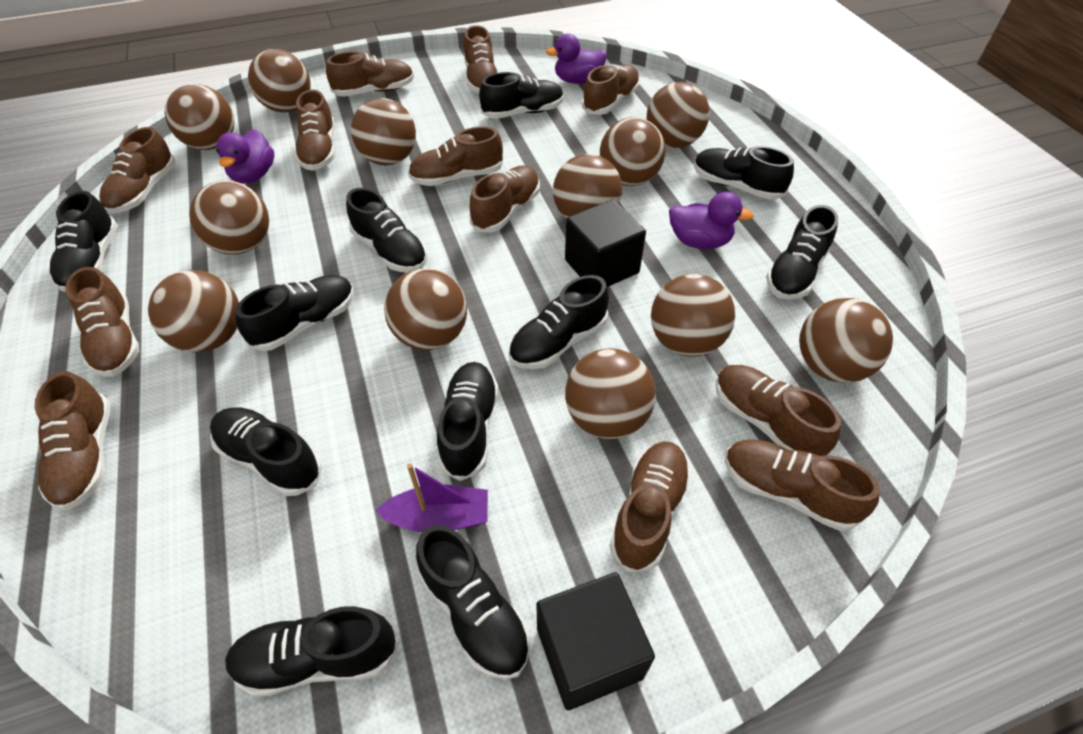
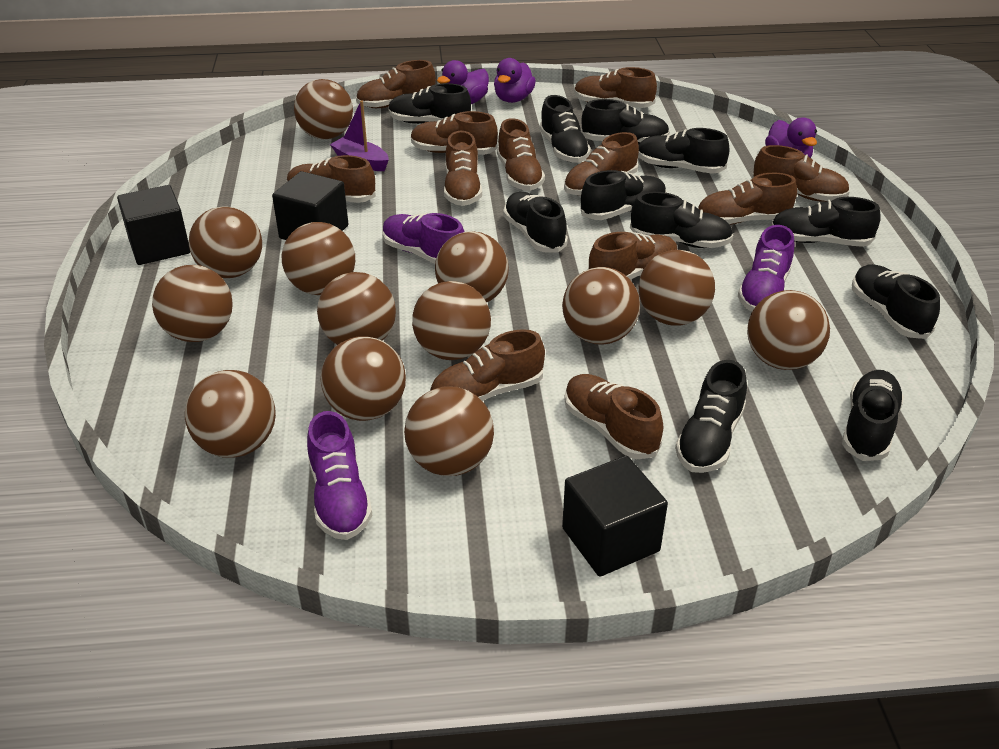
black cube: [536,572,655,710] [565,200,646,287] = 2 -> [117,185,190,265] [272,171,348,240] [562,456,668,577] = 3
brown ball: [148,270,239,352] [165,84,234,150] [189,181,269,255] [248,49,310,112] [351,98,416,165] [384,269,467,350] [553,154,622,219] [565,348,656,439] [600,117,666,186] [647,82,710,148] [651,274,735,357] [799,298,893,383] = 12 -> [152,265,233,342] [185,370,276,458] [189,207,262,278] [281,222,355,295] [294,79,353,139] [317,272,396,345] [321,336,406,421] [404,386,494,476] [412,281,491,360] [435,231,509,303] [562,267,640,345] [639,250,715,326] [747,290,830,370] = 13
purple shoe: none = 0 -> [307,411,372,540] [382,213,465,264] [738,225,794,312] = 3

